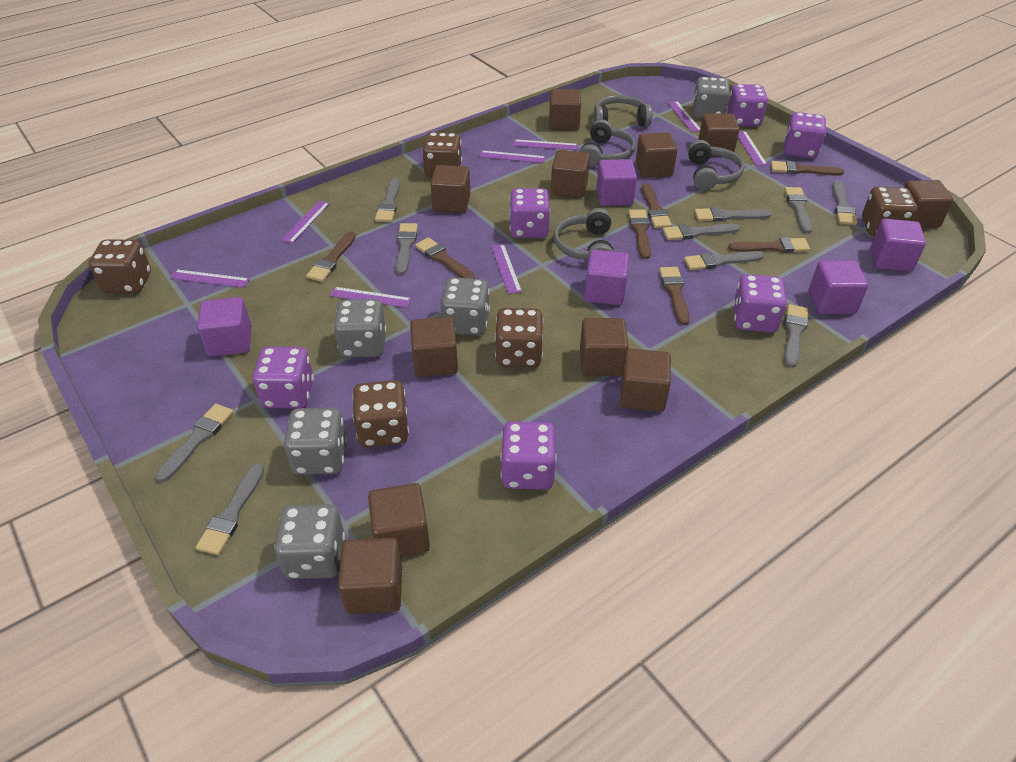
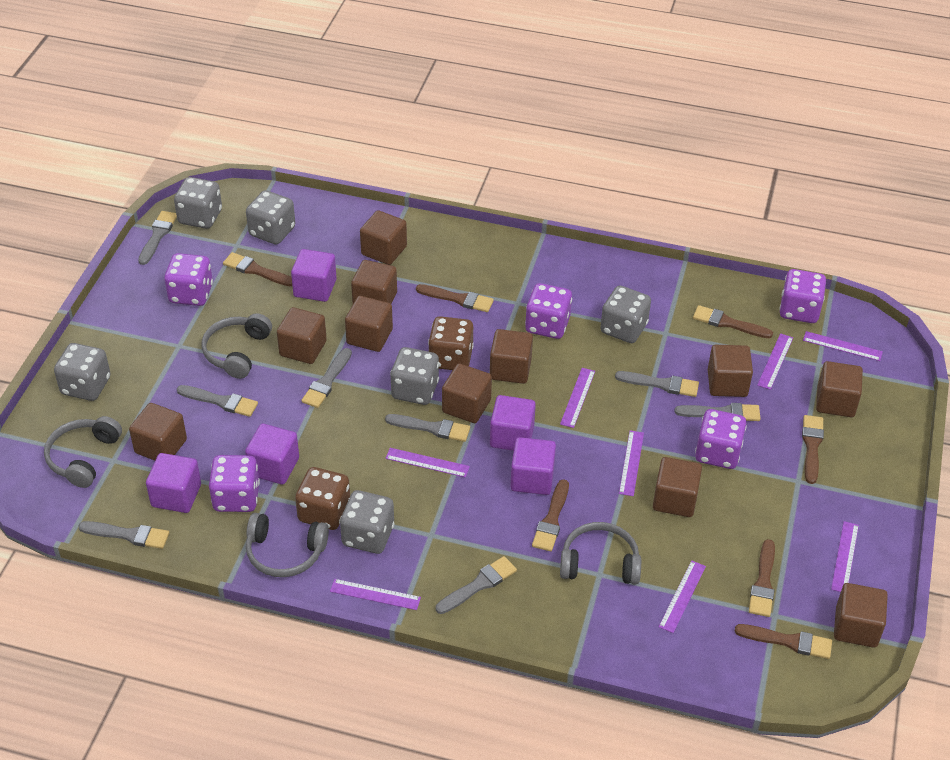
brown dice: [89,240,151,293] [353,380,409,447] [422,132,462,178] [495,308,543,367] [862,186,917,236] = 5 -> [295,467,350,530] [428,316,474,370] = 2
grey brush: [155,403,234,482] [196,463,264,555] [375,178,400,222] [396,223,418,275] [663,224,740,240] [684,251,764,270] [694,207,772,222] [784,187,812,233] [784,304,809,368] [832,181,858,225] = 10 -> [78,521,169,549] [138,211,177,265] [177,385,258,417] [301,348,352,408] [385,414,470,442] [436,556,517,614] [615,371,699,397] [674,403,761,421] = 8
grey dice: [274,504,345,579] [284,408,347,475] [333,299,386,358] [441,277,490,336] [693,77,730,118] = 5 -> [54,343,111,401] [174,177,222,229] [246,190,295,245] [340,490,394,554] [390,347,439,405] [600,285,651,343] = 6
purple dice: [252,347,314,408] [500,421,557,490] [510,188,550,238] [727,84,768,127] [733,274,787,333] [784,112,826,159] = 6 -> [164,253,213,306] [209,455,260,512] [525,283,572,339] [695,409,747,469] [779,269,826,323] = 5

